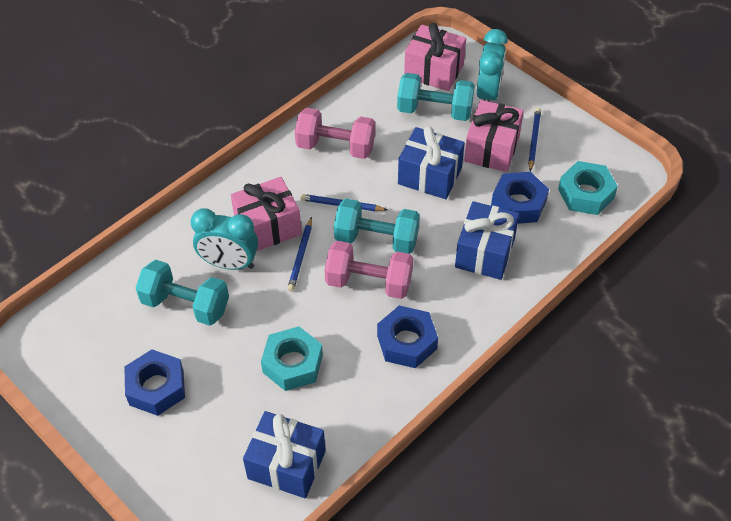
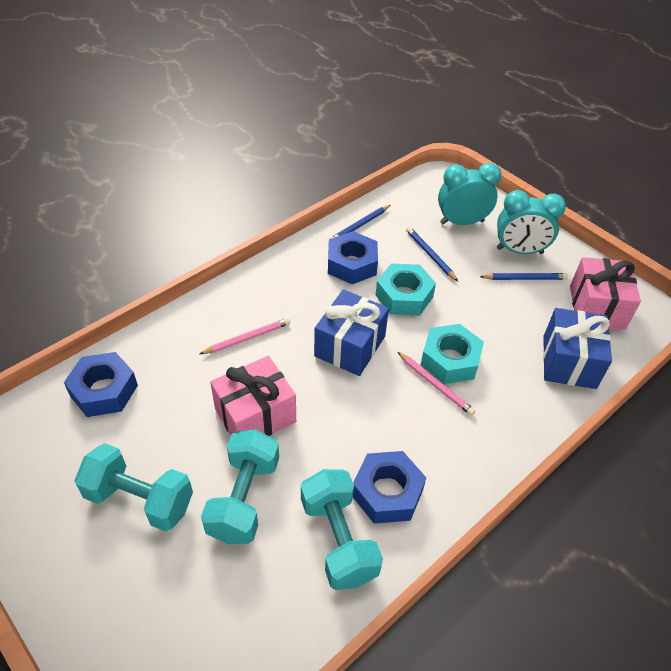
blue gift: [243,411,326,498] [398,126,465,199] [455,201,519,280] = 3 -> [314,289,389,376] [543,308,612,389] = 2
pink dumbbell: [295,108,375,159] [325,241,413,299] = 2 -> none = 0
pink gift: [231,177,302,251] [404,23,466,91] [464,100,524,172] = 3 -> [210,356,296,436] [570,257,641,330] = 2
pink pencil: none = 0 -> [200,318,290,354] [398,352,475,416] = 2

